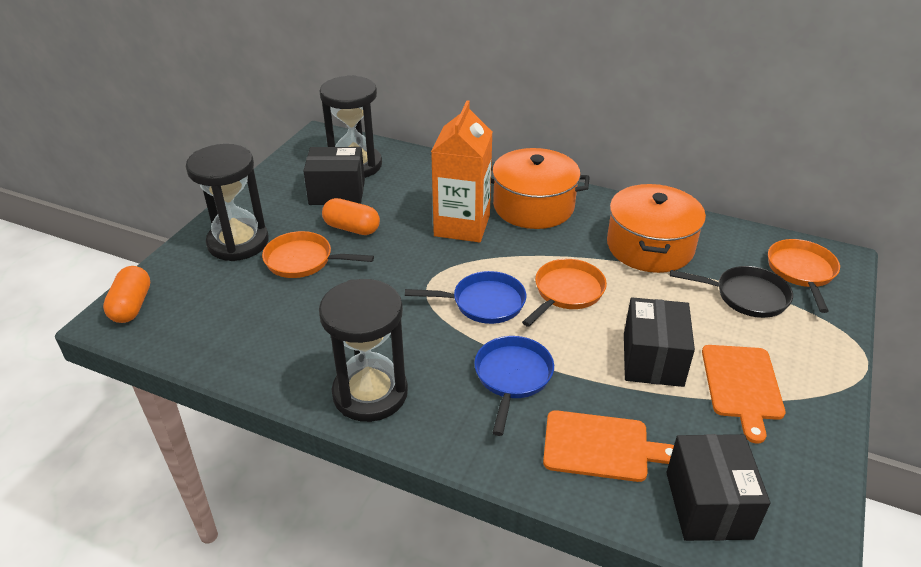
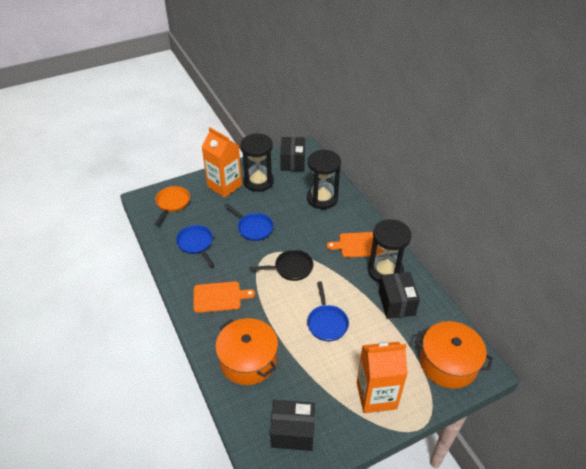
blue pan: [405,271,526,324] [474,336,554,436] = 2 -> [176,225,214,267] [224,204,274,241] [307,281,349,341] = 3
orange capsule: [103,266,150,323] [322,198,380,235] = 2 -> none = 0
orange carton: [431,100,492,242] = 1 -> [202,127,242,198] [357,341,408,413] = 2
orange pan: [262,231,374,278] [522,259,607,327] [768,239,840,313] = 3 -> [155,186,190,225] = 1

